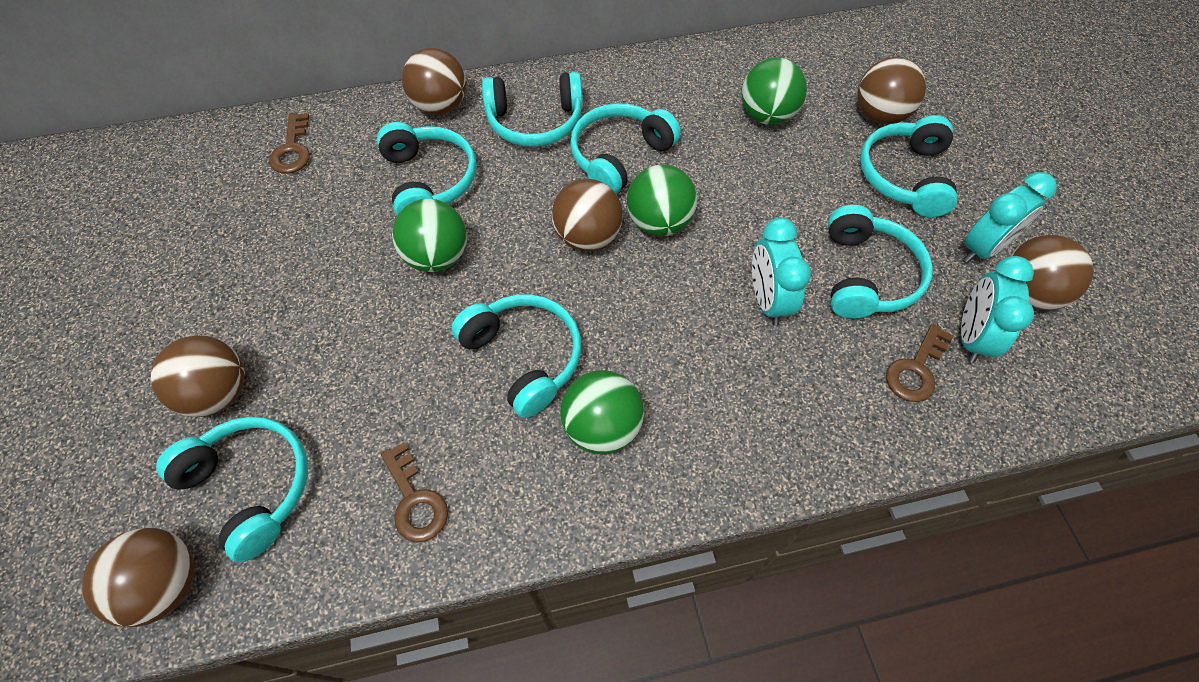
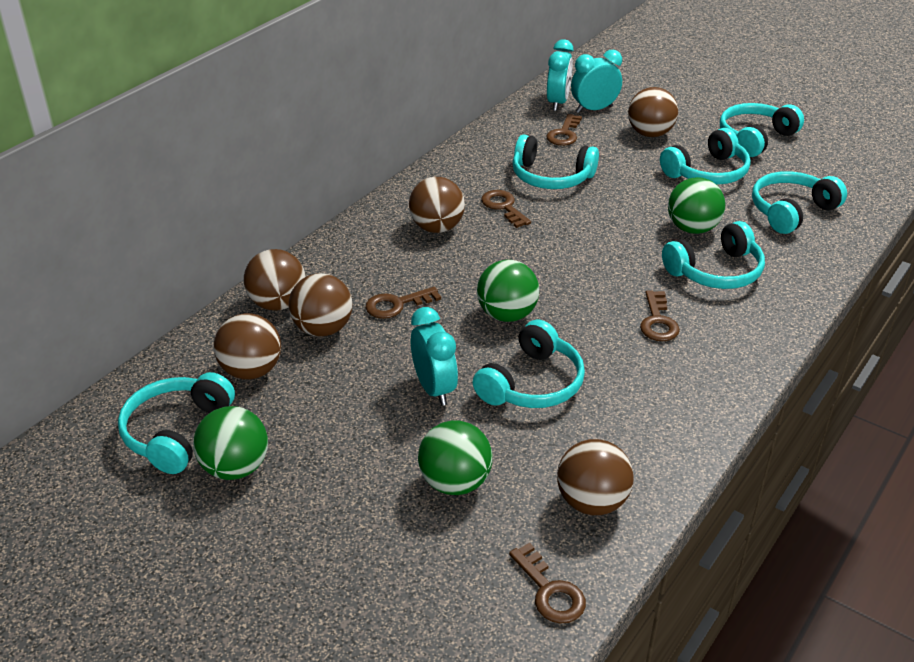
brown key: [269,113,310,174] [381,442,448,542] [886,324,953,402] = 3 -> [365,286,441,319] [481,190,531,228] [509,543,586,624] [546,114,582,146] [640,290,680,341] = 5

